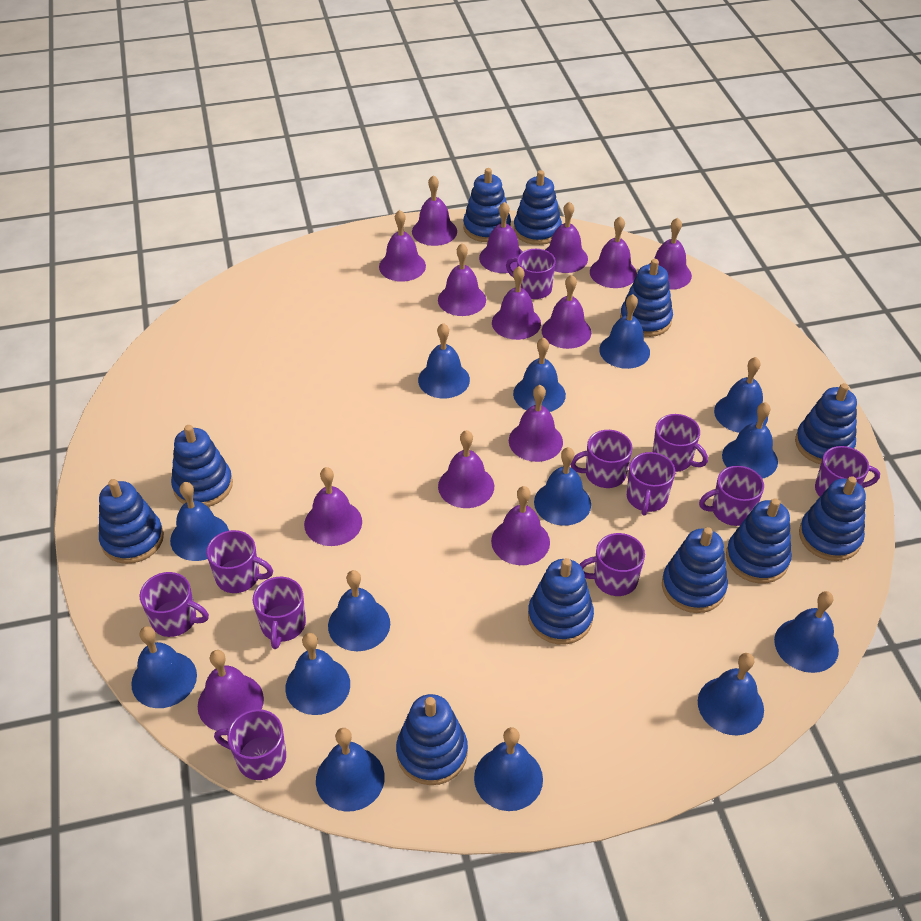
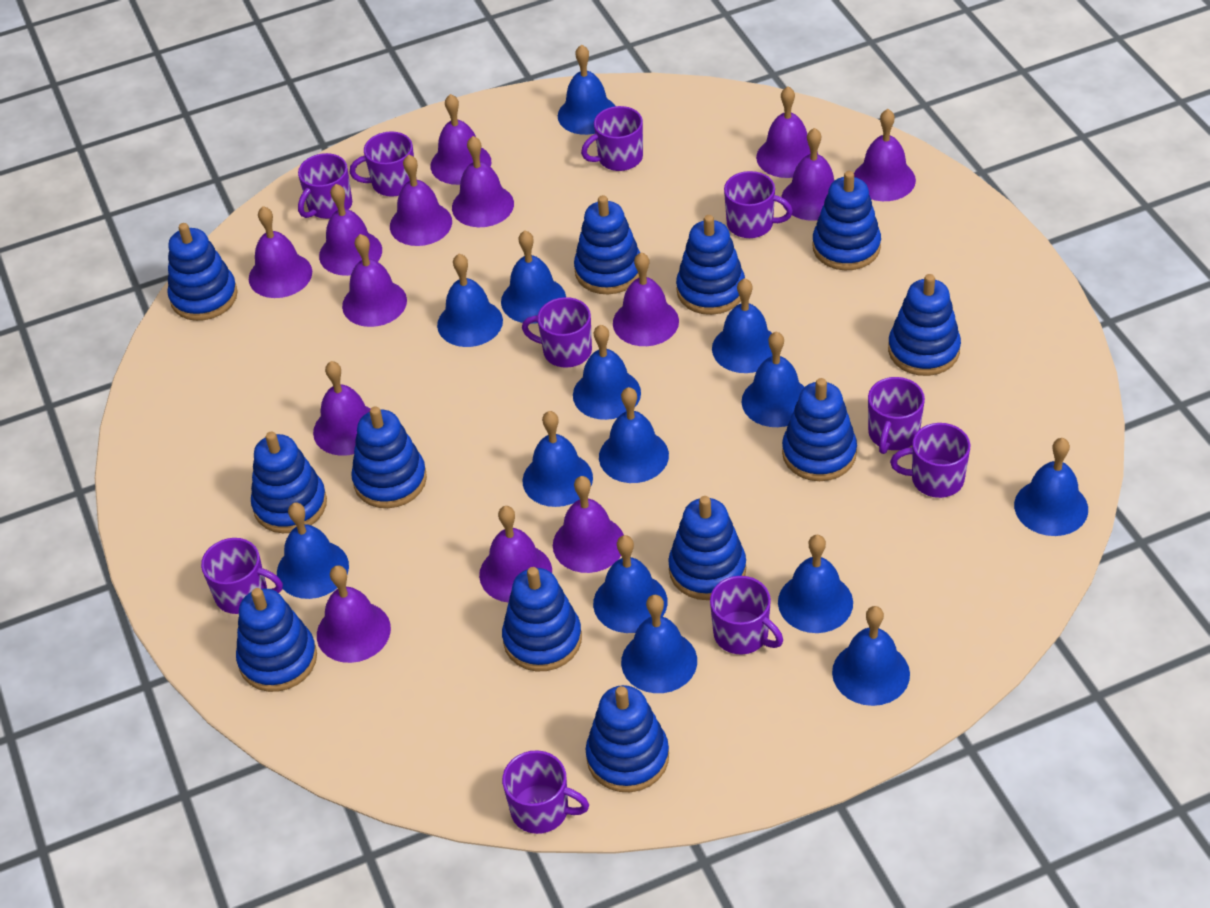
blue stacking toy: [99,479,164,564] [171,425,233,507] [396,694,468,785] [463,168,511,242] [514,170,562,245] [528,558,594,644] [620,259,673,337] [662,527,728,613] [726,498,792,583] [795,383,857,464] [799,476,866,561] = 11 -> [167,223,238,321] [236,588,317,692] [251,432,327,533] [351,406,427,508] [502,567,582,671] [574,195,640,294] [586,685,669,792] [668,496,746,600] [676,215,745,315] [782,378,857,481] [812,171,881,270] [888,274,961,376] = 12
purple mug: [140,572,209,637] [206,530,273,593] [214,709,286,780] [253,577,306,649] [506,249,556,299] [570,430,632,488] [579,533,645,596] [627,452,675,516] [653,414,708,472] [699,466,764,526] [815,446,880,497] = 11 -> [201,538,283,614] [298,153,352,219] [350,131,417,197] [502,750,589,834] [522,297,592,368] [581,106,643,171] [710,576,783,655] [724,171,793,238] [868,377,925,454] [890,423,970,498] = 10

